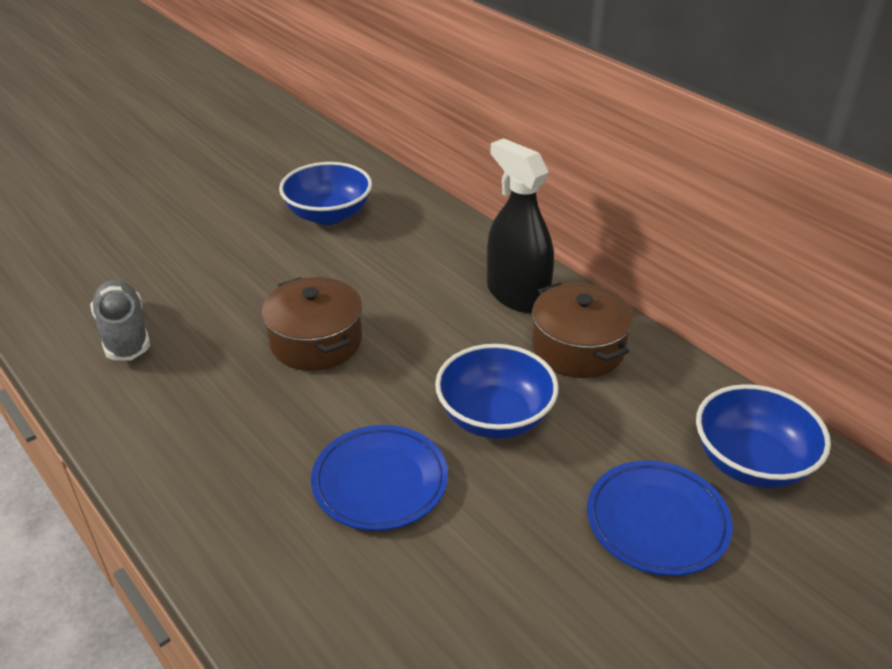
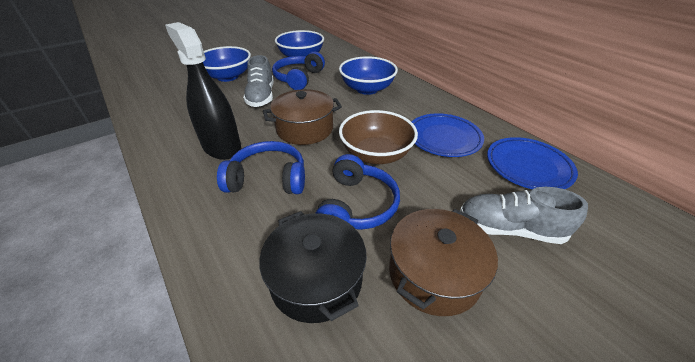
black pot: none = 0 -> [259,211,367,323] = 1
blue headphones: none = 0 -> [217,141,305,194] [272,52,325,90] [315,154,400,230] = 3
brown bowl: none = 0 -> [339,110,418,164] = 1
grey shoe: [90,280,150,360] = 1 -> [243,55,274,107] [460,187,588,244] = 2

